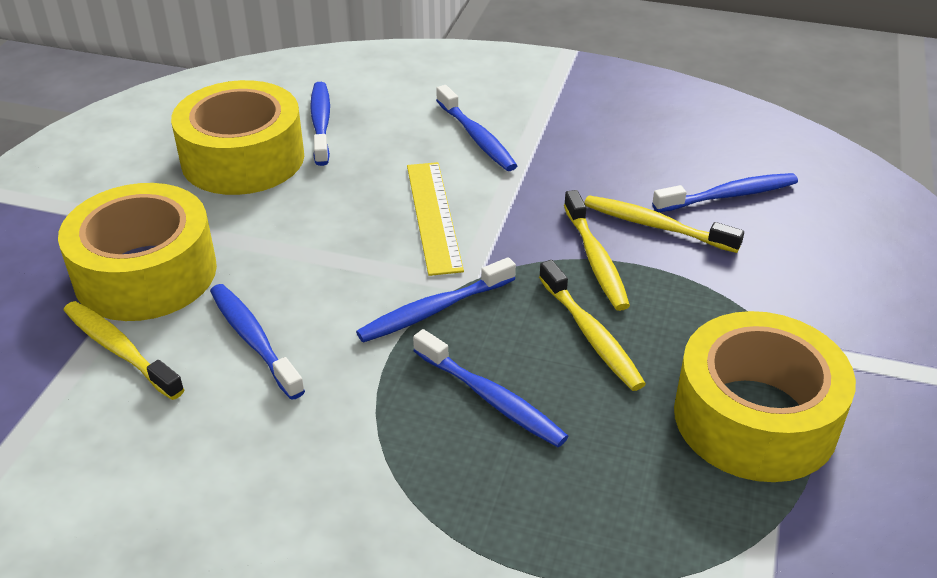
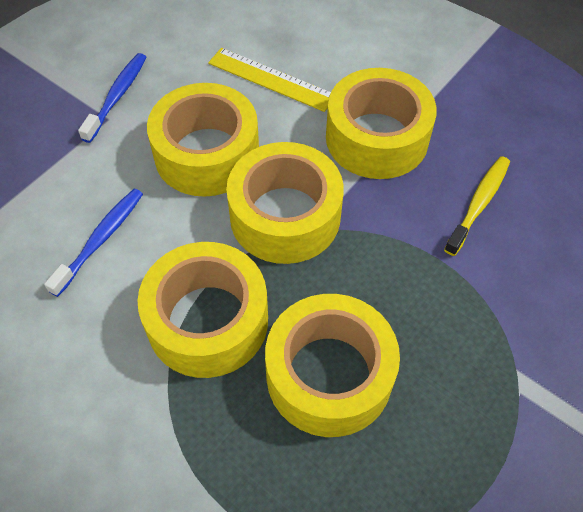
blue toothbrush: [210,284,305,400] [310,82,330,166] [356,257,516,343] [413,329,568,447] [436,85,518,171] [652,173,798,212] = 6 -> [44,189,143,297] [78,53,146,143] = 2
yellow tape: [58,183,217,321] [171,80,304,195] [674,311,856,482] = 3 -> [137,242,268,378] [147,83,259,197] [226,142,344,264] [265,294,400,437] [326,68,437,179] = 5
yellow toothbrush: [63,301,185,400] [539,260,646,391] [564,190,630,311] [584,195,744,253] = 4 -> [444,156,510,256] = 1

